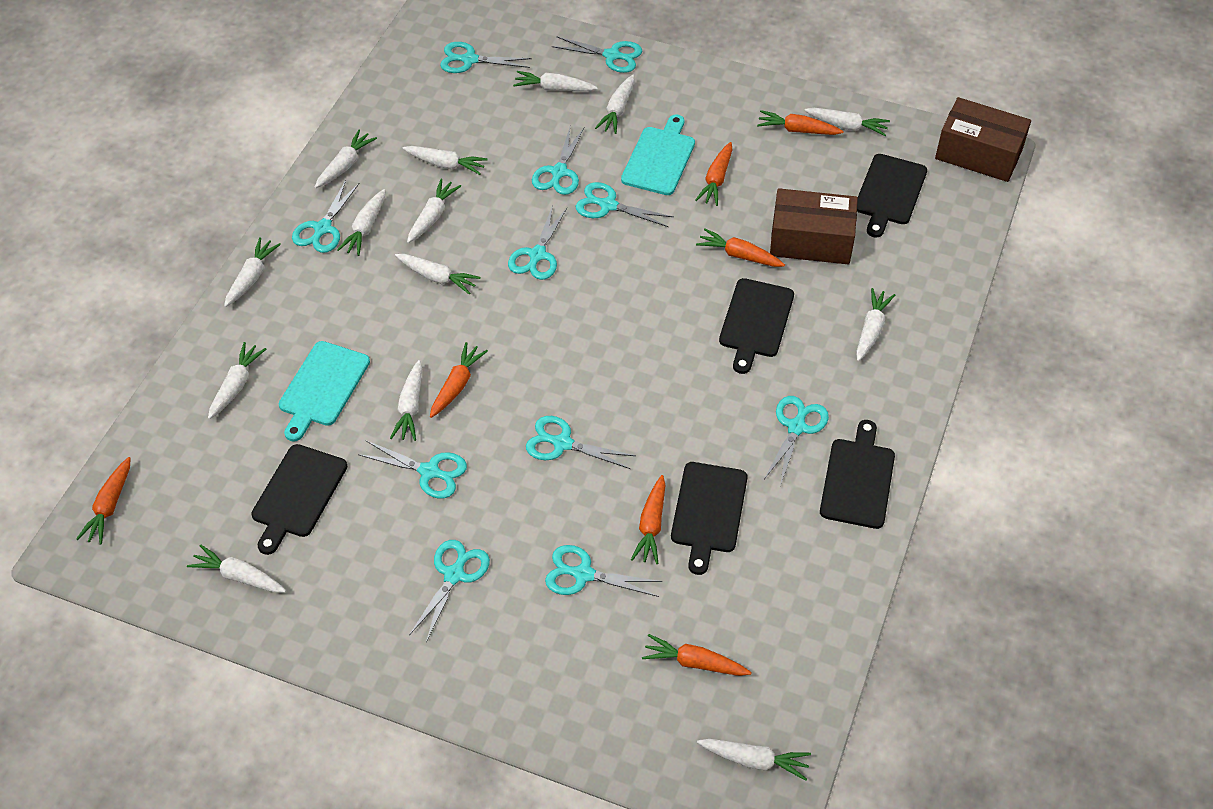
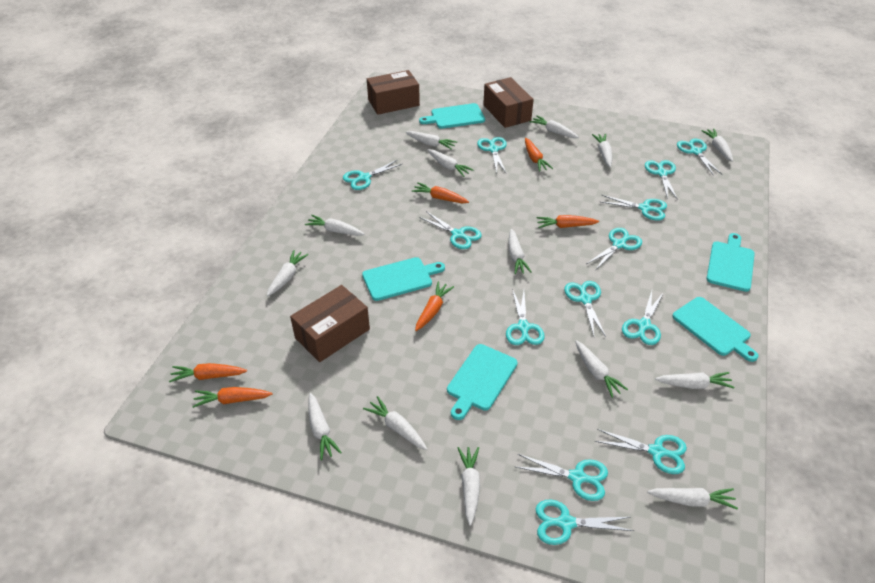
black cutting board: [251,444,347,555] [671,462,748,575] [719,278,794,374] [820,420,895,529] [857,154,927,238] = 5 -> none = 0
brown box: [770,188,858,264] [935,97,1031,182] = 2 -> [290,285,370,362] [367,70,420,115] [483,77,534,128] = 3
orange carrot: [76,457,131,545] [430,342,488,418] [631,475,665,564] [642,634,752,676] [695,142,732,206] [696,228,785,267] [757,110,844,135] = 7 -> [169,363,247,382] [192,387,273,408] [412,182,469,203] [415,281,454,331] [525,138,553,172] [536,215,599,228] = 6
turquoise cutting board: [279,341,370,442] [621,114,695,195] = 2 -> [362,257,445,301] [419,103,485,129] [447,344,518,420] [672,297,759,362] [706,233,755,292] = 5
turquoise scissors: [292,180,359,253] [358,440,467,499] [409,540,490,642] [440,42,532,73] [508,205,567,280] [526,416,636,469] [532,127,585,195] [545,545,663,597] [552,36,642,73] [576,182,673,227] [764,396,829,486] = 11 -> [343,160,402,190] [419,211,482,249] [477,137,507,174] [506,289,545,345] [516,454,608,501] [536,500,634,545] [564,281,606,337] [587,228,642,269] [595,429,687,474] [601,195,667,221] [622,291,664,345] [645,160,678,200] [677,139,722,176] = 13

